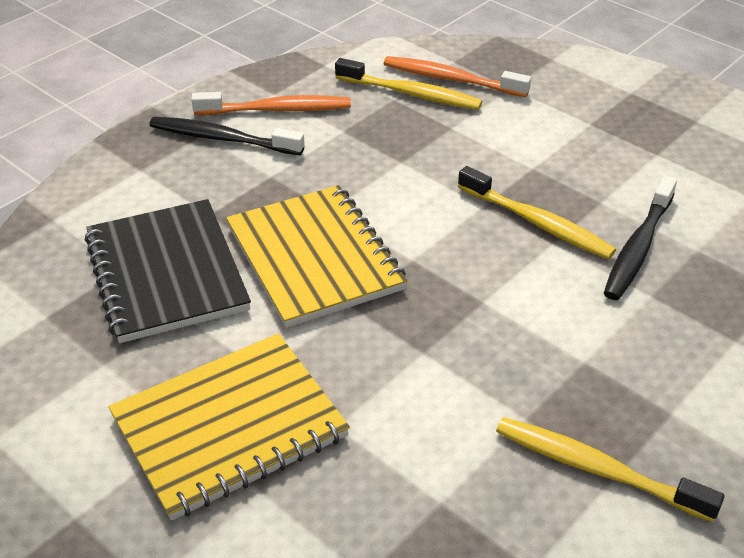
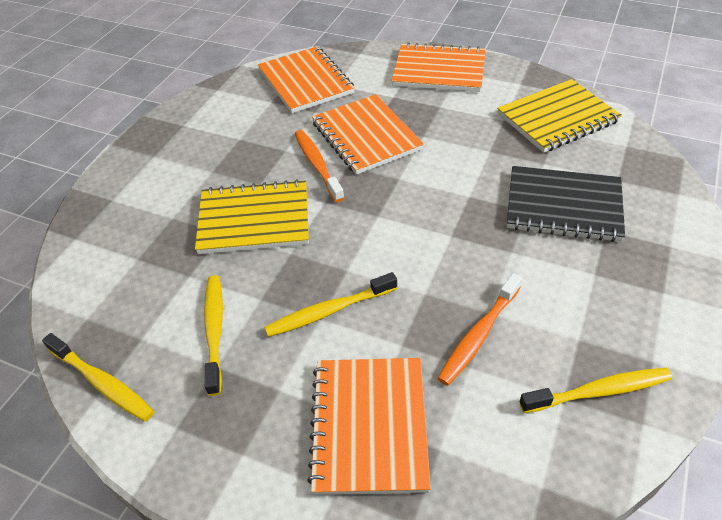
black toothbrush: [149,117,305,155] [604,175,677,300] = 2 -> none = 0
orange notebook: none = 0 -> [258,46,355,113] [307,358,431,495] [312,94,424,175] [391,42,486,92] = 4
yellow toothbrush: [335,58,482,110] [458,166,616,259] [496,417,724,522] = 3 -> [42,333,154,422] [204,275,223,396] [264,272,397,337] [519,368,672,413] = 4

